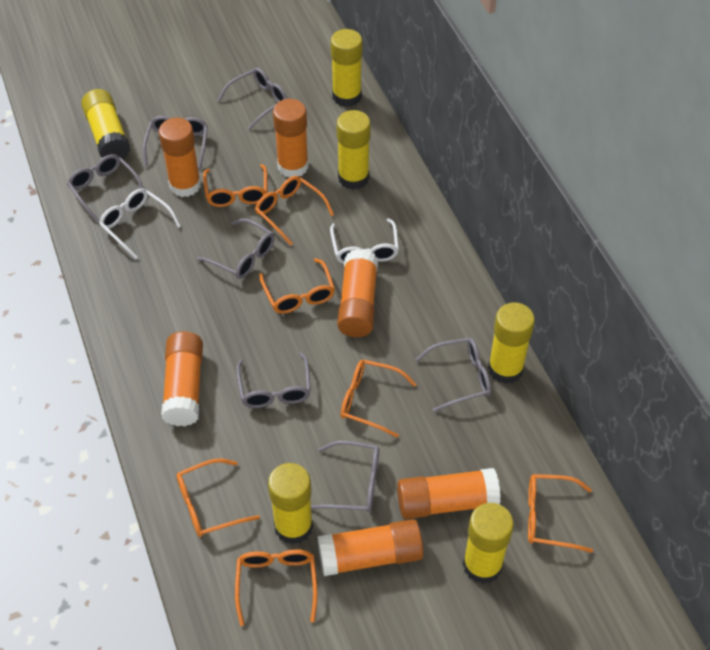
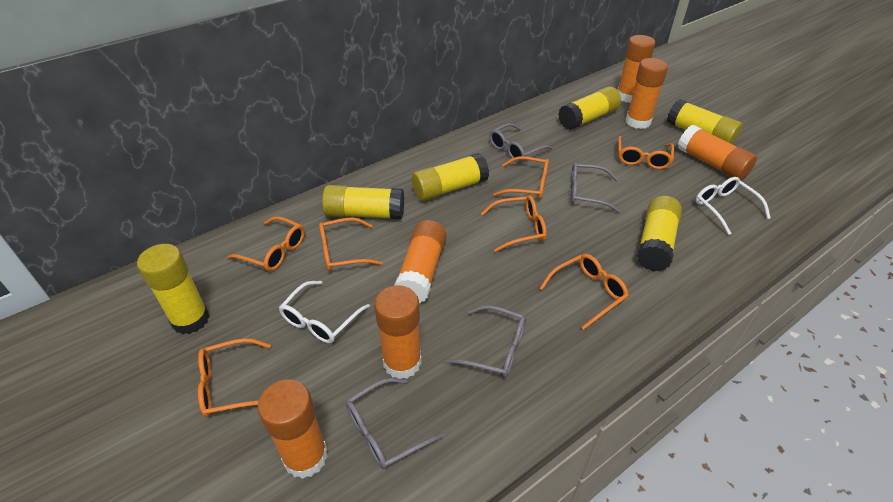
grey glasses: [67,154,144,222] [143,116,208,169] [196,218,274,279] [218,68,287,130] [236,352,311,408] [311,441,379,513] [415,338,491,412] = 7 -> [346,378,445,469] [445,305,526,377] [489,123,553,162] [570,162,621,213] = 4

